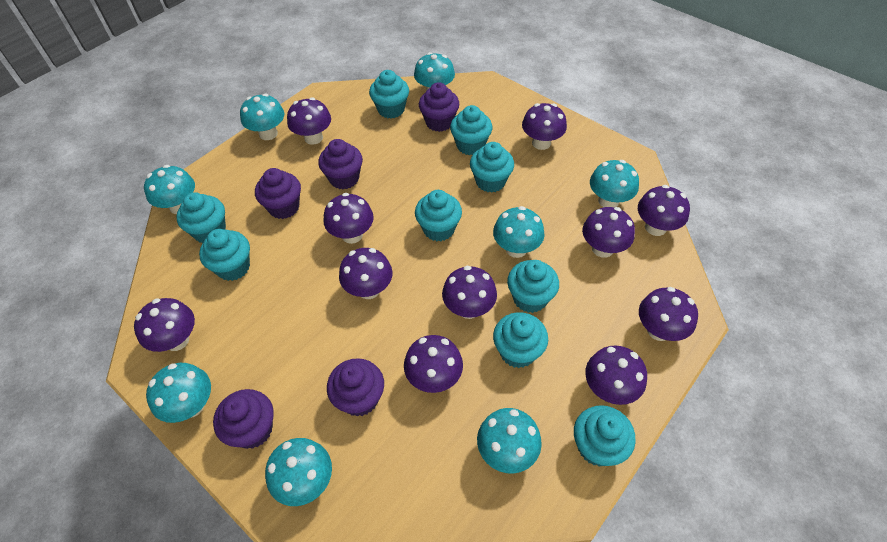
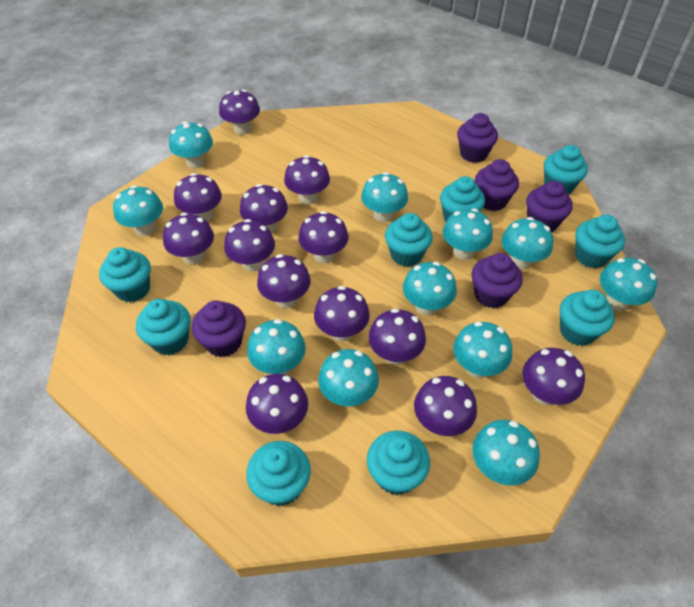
purple mushroom: [134,298,195,352] [287,98,331,145] [323,193,374,244] [339,248,392,299] [404,335,463,393] [442,266,497,319] [522,103,567,150] [582,207,635,258] [585,346,647,405] [638,185,690,236] [639,287,698,341] = 11 -> [163,213,214,265] [174,173,222,222] [219,90,260,135] [224,219,275,272] [240,184,288,233] [246,374,308,434] [257,254,310,308] [284,155,330,204] [298,211,348,263] [314,286,370,341] [368,308,426,365] [414,376,477,436] [522,348,585,405] = 13
turquoise mushroom: [144,165,195,214] [146,363,211,423] [240,94,284,140] [265,438,332,506] [414,52,455,91] [477,408,542,473] [493,206,545,258] [590,160,639,208] = 8 -> [113,185,163,236] [169,121,213,168] [247,319,306,375] [318,349,379,407] [361,172,408,222] [403,262,457,315] [443,208,493,260] [453,321,512,378] [472,420,540,486] [501,217,553,269] [600,258,657,311] = 11

